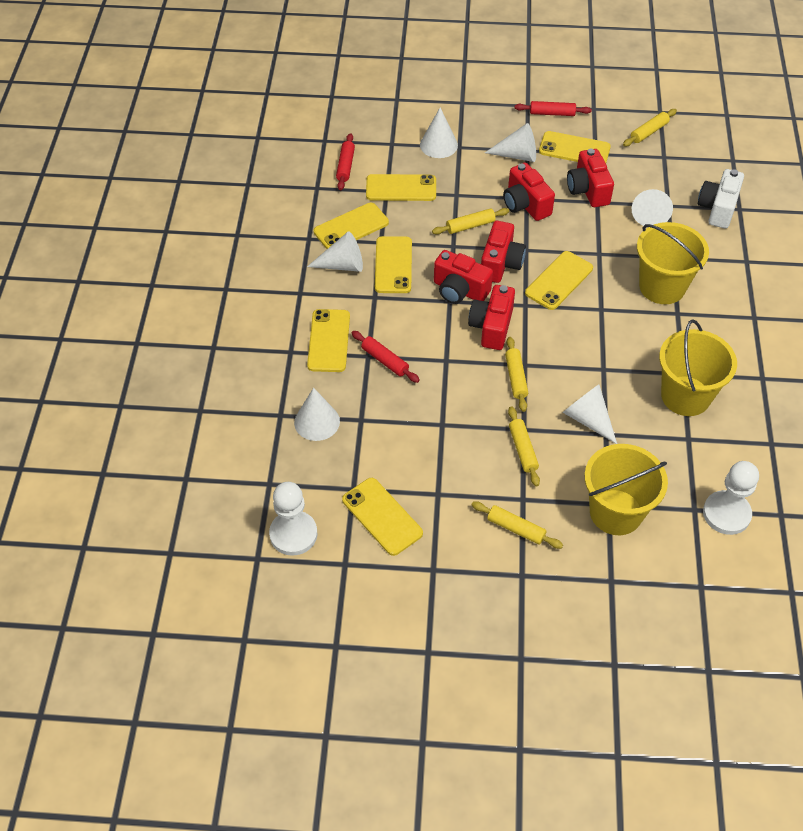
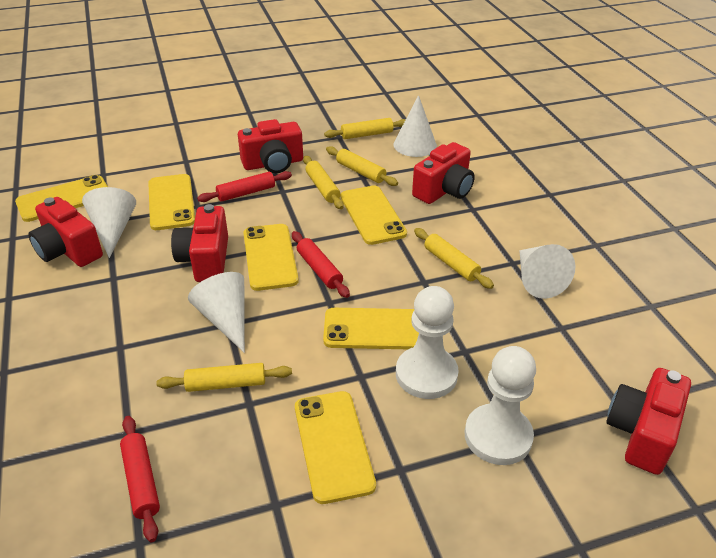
white camera: [698,169,744,229] = 1 -> none = 0
white cone: [294,388,340,441] [307,231,363,272] [420,107,458,158] [485,123,536,162] [563,385,617,444] [632,189,673,226] = 6 -> [82,187,136,258] [188,272,245,353] [393,95,437,157] [519,244,575,299] = 4
yellow bucket: [584,444,668,535] [637,222,709,304] [659,320,737,416] = 3 -> none = 0
yellow phone: [307,309,350,372] [314,203,389,249] [342,478,423,556] [366,174,436,201] [375,236,412,293] [525,251,593,310] [539,131,611,163] = 7 -> [15,175,108,222] [148,174,195,230] [243,224,299,291] [295,391,376,504] [323,308,419,349] [341,185,407,245] = 6

